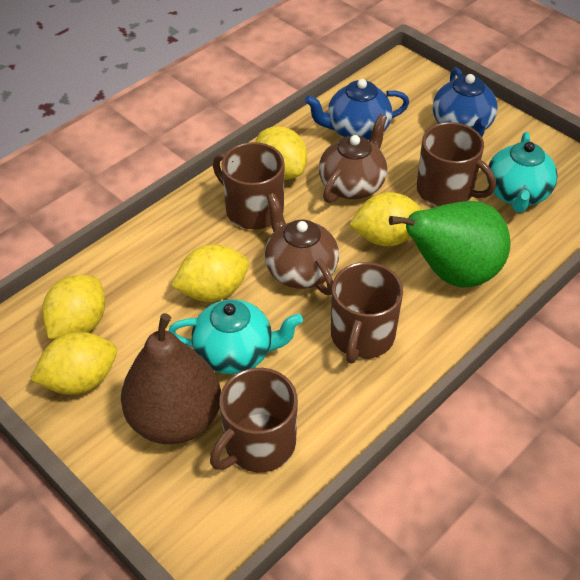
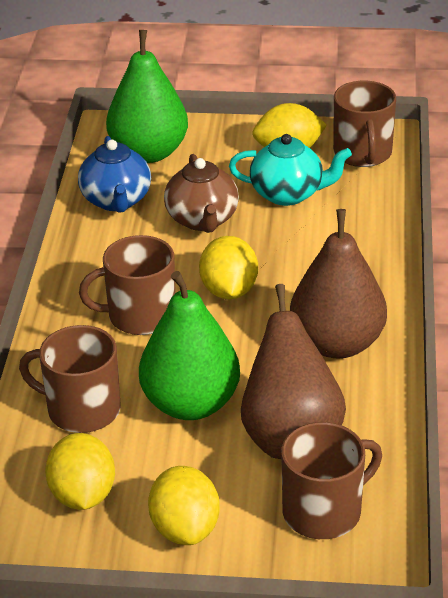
blue teapot: [305,79,409,140] [433,67,498,137] = 2 -> [78,136,151,213] = 1
brown pear: [121,313,221,444] = 1 -> [241,284,346,459] [290,209,387,358] = 2
brown teapot: [264,193,339,295] [319,114,387,203] = 2 -> [164,154,239,233] = 1
green pear: [389,201,510,288] = 1 -> [106,30,188,163] [139,271,240,420] = 2
turquoise teapot: [168,299,303,374] [487,132,558,213] = 2 -> [229,134,352,206] = 1
yellow lemon: [31,332,117,395] [42,275,106,339] [171,244,249,302] [255,126,307,180] [349,192,423,246] = 5 -> [45,433,115,510] [148,466,220,545] [199,236,258,299] [252,103,327,148] = 4

